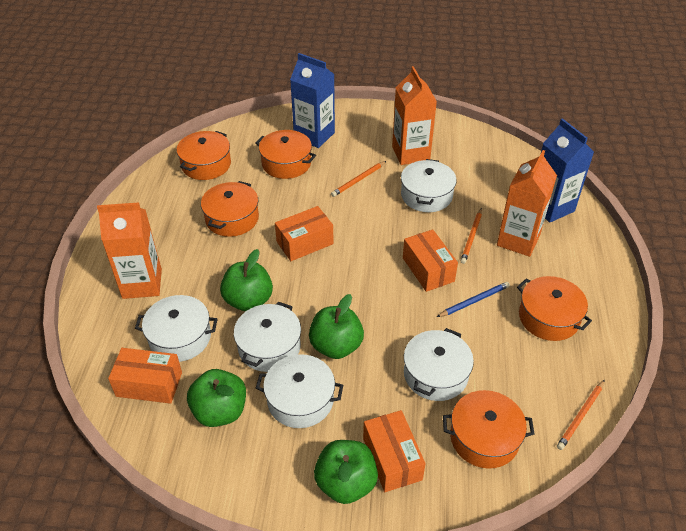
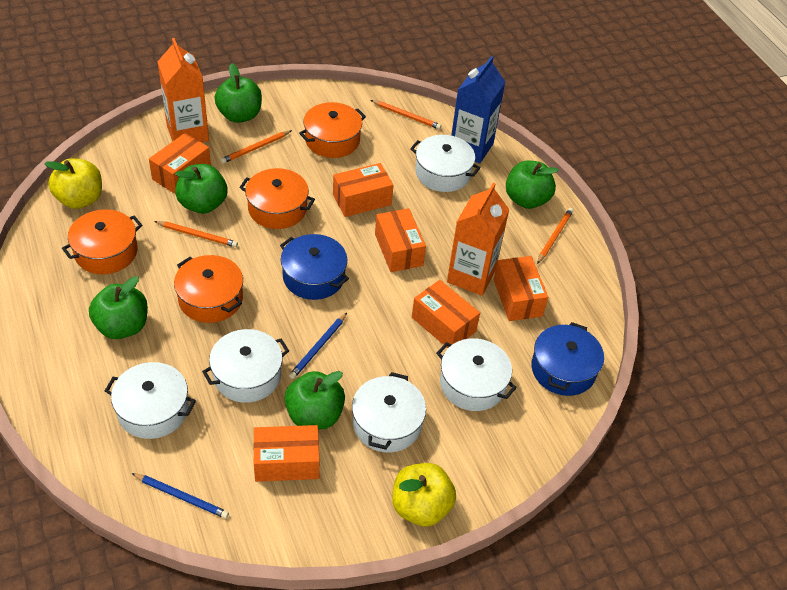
blue carton: [290,53,335,148] [540,118,594,223] = 2 -> [451,56,505,164] = 1
blue pencil: [437,282,510,317] = 1 -> [131,473,229,519] [289,313,347,379] = 2
blue pot: none = 0 -> [280,234,349,300] [532,322,604,396] = 2
green apple: [187,369,246,427] [220,249,273,311] [309,294,364,359] [314,440,378,504] = 4 -> [89,276,148,339] [175,164,227,214] [215,63,262,123] [284,371,345,430] [506,160,559,209] = 5
orange box: [108,348,182,404] [275,206,334,261] [363,410,426,492] [403,229,458,292] = 4 -> [149,133,211,194] [253,425,319,482] [333,163,393,217] [375,208,426,272] [412,280,480,348] [493,256,548,321] = 6
orange carton: [97,202,162,299] [392,66,437,165] [497,150,557,257] = 3 -> [158,38,209,142] [447,183,510,296] = 2
orange pencil: [331,161,386,197] [460,208,482,264] [557,380,605,450] = 3 -> [154,221,238,247] [221,130,292,164] [371,100,442,129] [537,208,573,264] = 4
orange pot: [177,131,231,180] [201,181,259,237] [255,130,316,179] [443,390,534,469] [517,276,592,341] = 5 -> [62,209,142,274] [174,255,243,323] [239,168,315,229] [299,102,366,158] = 4
yellow apple: none = 0 -> [44,158,102,209] [392,463,456,527] = 2

